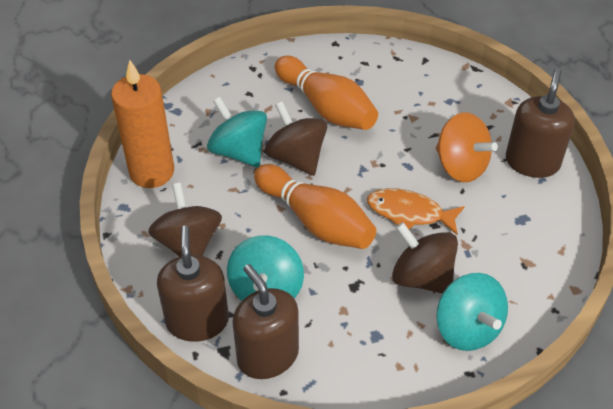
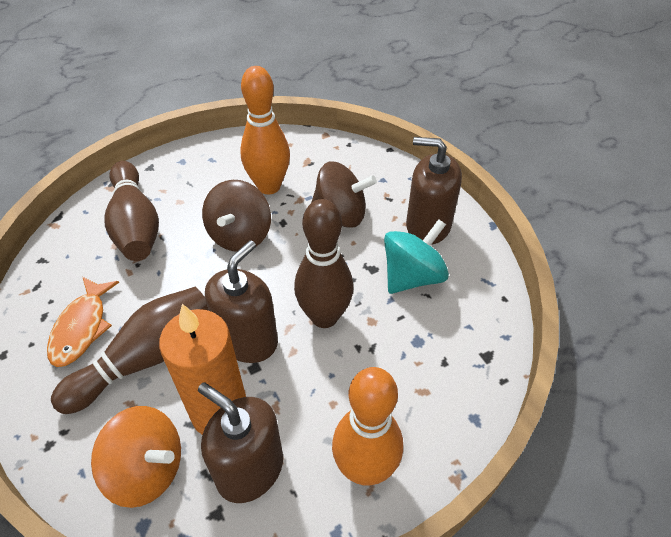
brown bowling pin: none = 0 -> [51,287,208,414] [104,161,159,261] [294,199,353,328] = 3
brown spinning top: [148,182,222,257] [265,101,327,176] [392,222,458,294] = 3 -> [202,180,271,252] [311,162,377,228] = 2
turquoise spinning top: [207,97,267,167] [227,235,304,301] [436,273,508,351] = 3 -> [384,219,449,294] = 1

